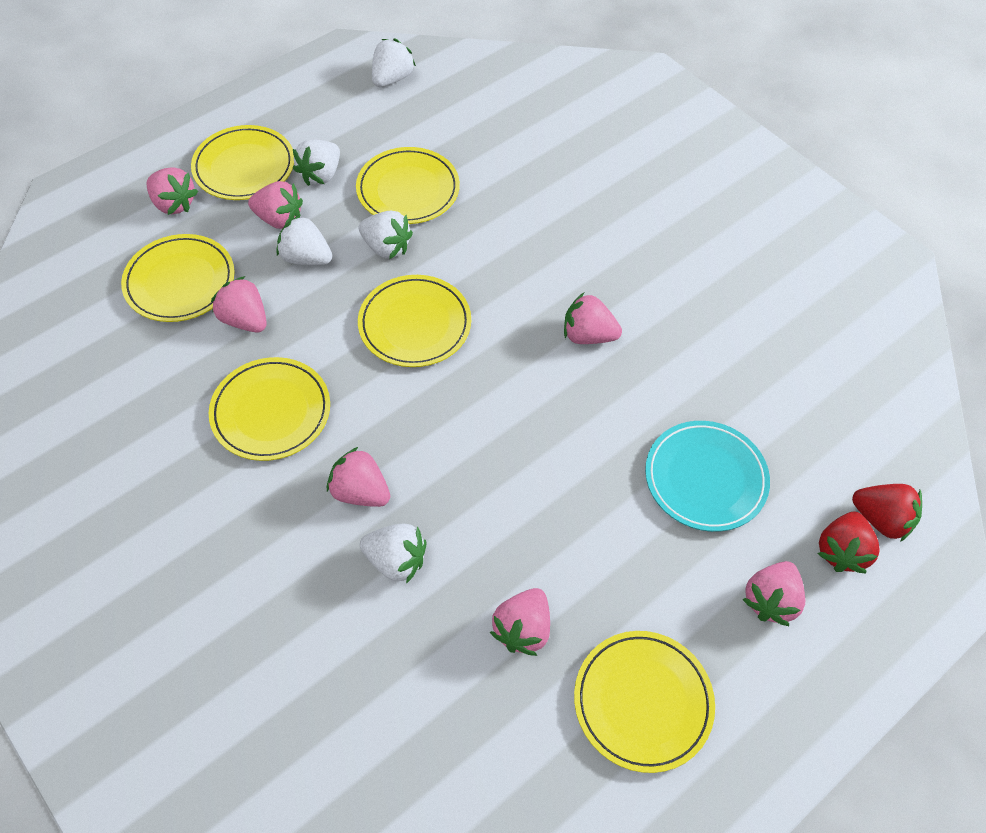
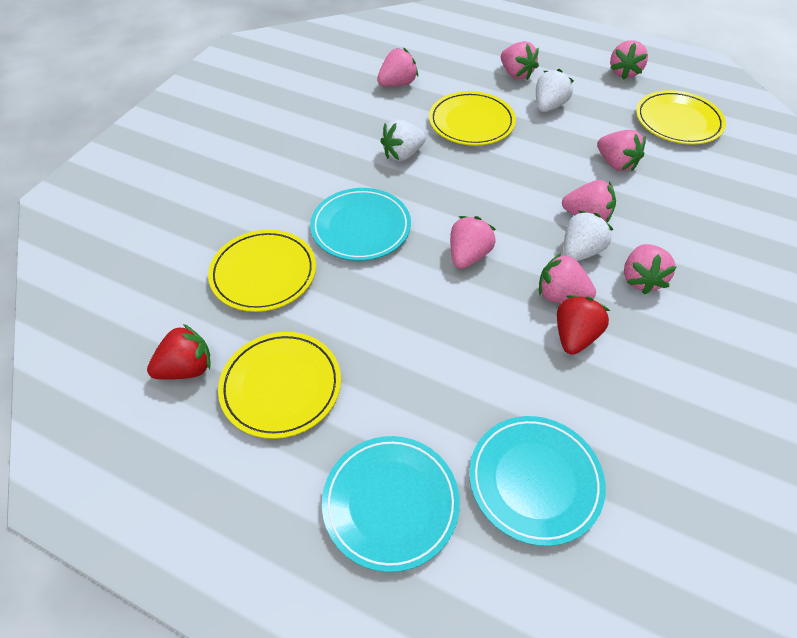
pink strawberry: [147,167,198,215] [211,276,267,333] [248,181,303,229] [327,447,390,507] [490,588,550,656] [564,293,622,344] [742,561,805,626] = 7 -> [377,48,418,87] [450,216,496,269] [501,41,539,80] [539,253,596,303] [562,180,616,223] [597,130,646,171] [610,40,648,80] [624,244,676,294] = 8
turquoise plate: [645,421,770,532] = 1 -> [310,188,411,261] [322,436,460,572] [469,416,606,546] = 3
white strawberry: [276,215,332,265] [293,140,340,186] [359,211,413,259] [360,524,427,584] [372,38,416,87] = 5 -> [380,119,426,161] [536,69,574,112] [563,211,614,261] = 3
yellow plate: [121,234,235,322] [191,125,294,200] [209,357,330,461] [356,147,460,224] [358,275,471,367] [574,631,715,773] = 6 -> [208,230,316,312] [218,332,341,439] [429,91,516,146] [636,90,726,145] = 4

